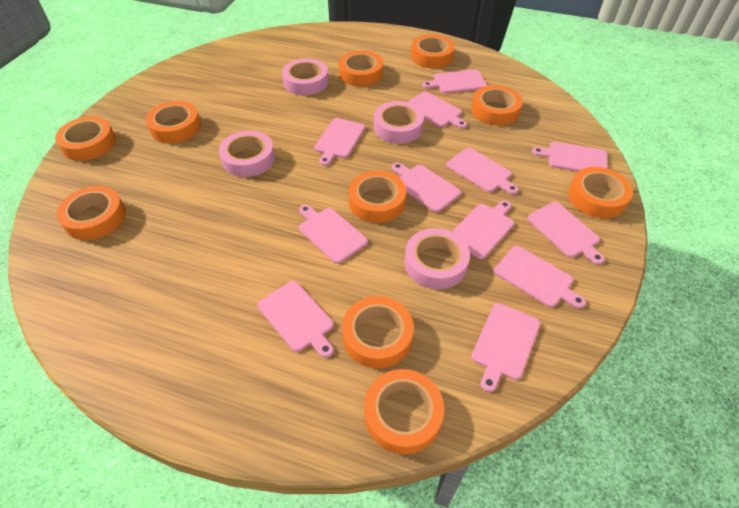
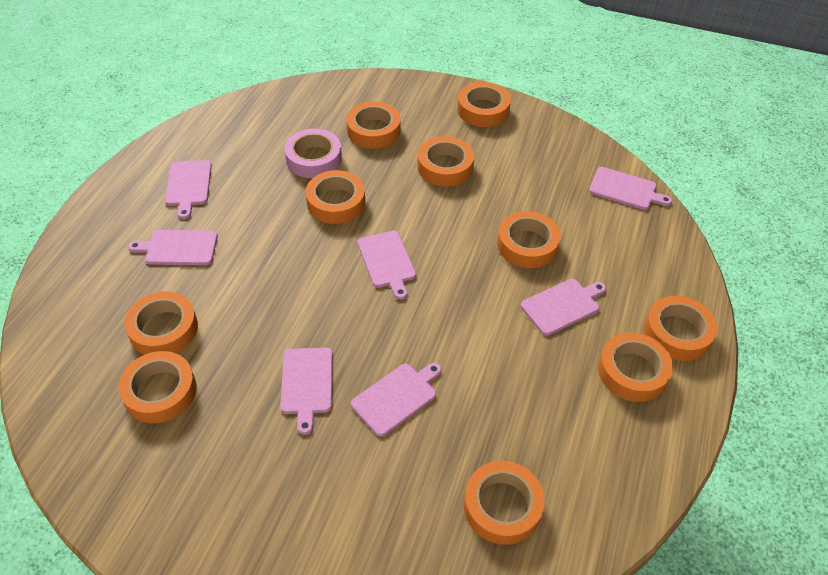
pink cutting board: [257,281,334,358] [299,205,368,264] [314,118,365,166] [392,162,461,212] [408,91,467,129] [422,69,487,93] [446,148,519,195] [452,200,514,259] [471,303,540,392] [494,246,586,309] [527,202,605,265] [532,142,608,171] = 12 -> [128,230,218,265] [165,160,212,219] [280,348,333,435] [351,363,442,437] [357,231,416,300] [521,279,606,336] [589,167,672,210] = 7
pink tape: [219,131,275,177] [282,58,329,96] [374,101,424,144] [405,228,470,289] = 4 -> [284,129,342,178] = 1

